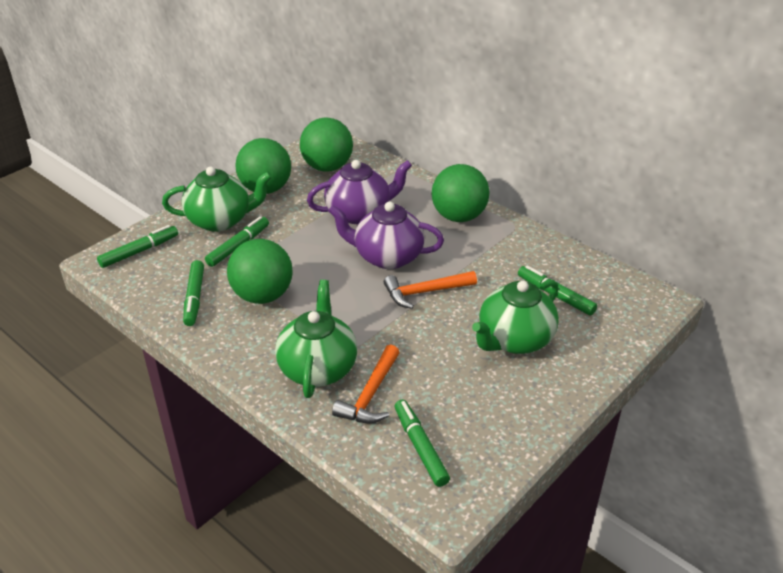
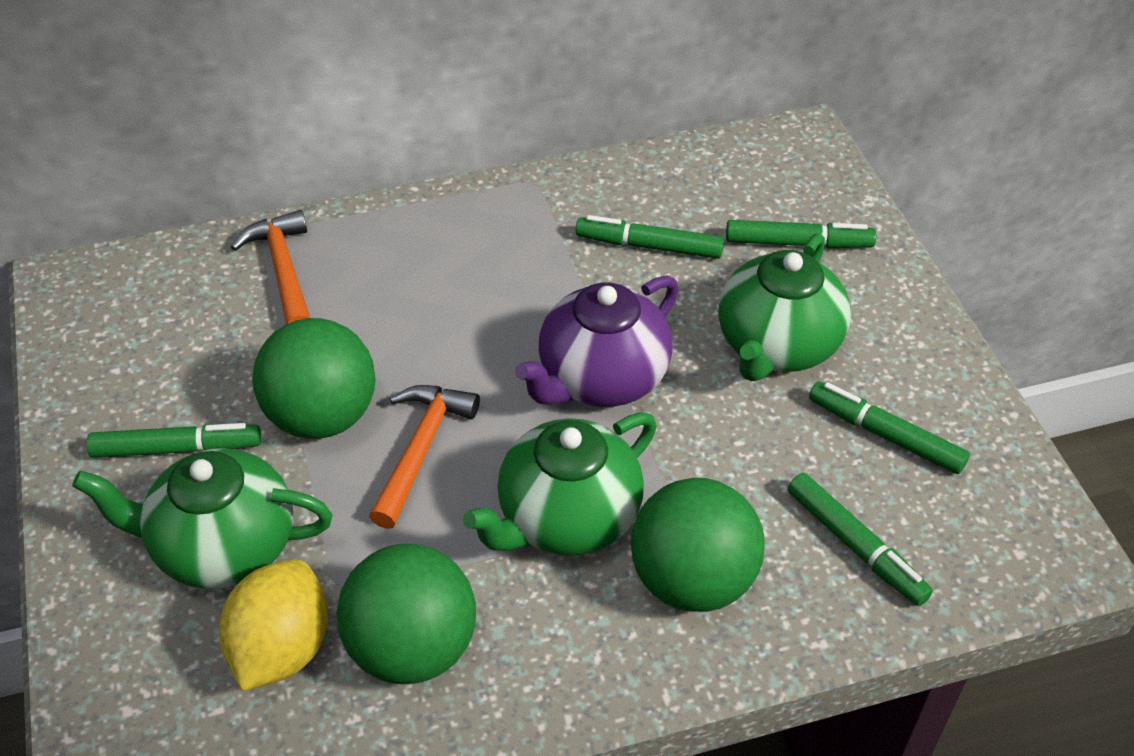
green ball: [227,239,293,304] [235,138,291,194] [300,117,353,172] [431,164,490,222] = 4 -> [252,318,376,439] [336,544,476,684] [631,478,765,612] = 3
purple teapot: [307,160,412,224] [328,202,444,269] = 2 -> [515,276,679,407] = 1
yellow lemon: none = 0 -> [219,559,328,691] = 1

